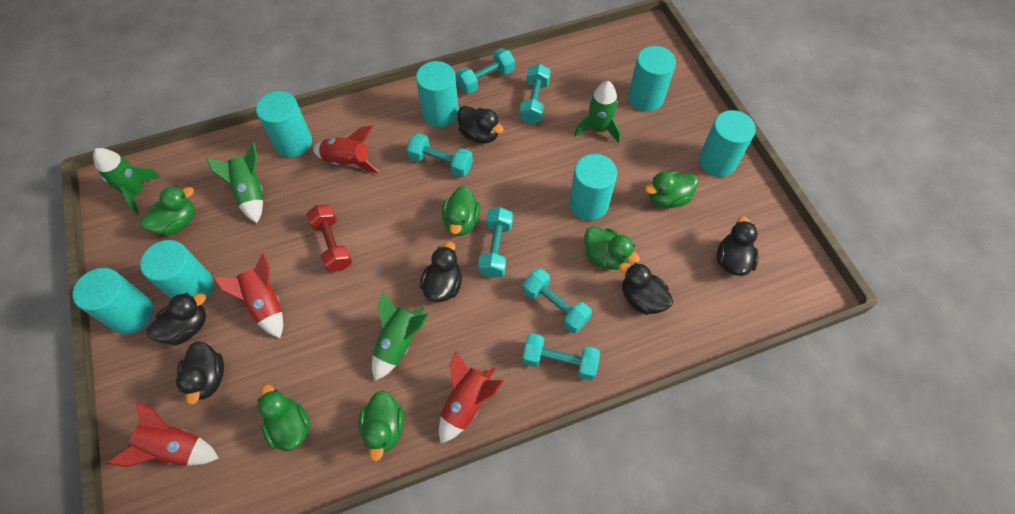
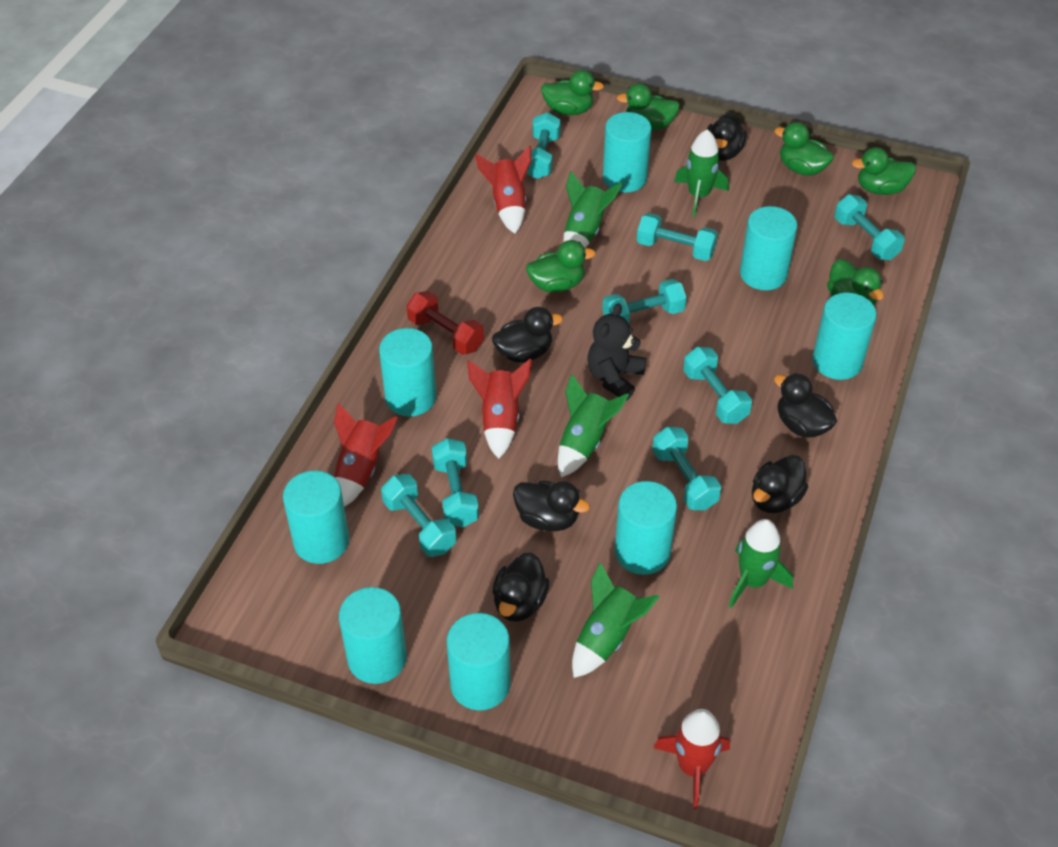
black teddy bear: none = 0 -> [588,303,646,401] = 1
green rocket: [93,148,161,215] [206,142,263,223] [372,292,429,381] [574,81,621,143] = 4 -> [558,374,629,477] [563,171,623,248] [572,562,659,678] [674,129,729,217] [729,519,793,608] = 5
turquoise cylinder: [73,268,154,334] [140,240,214,300] [256,91,312,157] [416,61,459,127] [569,154,617,221] [628,46,676,112] [699,110,756,177] = 7 -> [283,471,349,564] [339,587,407,684] [379,328,436,417] [447,613,510,710] [603,112,651,192] [615,481,677,575] [740,206,797,290] [812,293,877,380] = 8
turquoise dumbbell: [407,133,473,177] [456,48,515,94] [478,207,513,278] [520,64,551,124] [522,333,600,380] [523,269,592,333] = 6 -> [381,474,456,557] [432,438,479,527] [526,112,561,179] [602,279,687,324] [637,213,718,261] [652,427,721,510] [683,347,752,424] [835,194,905,260] = 8

